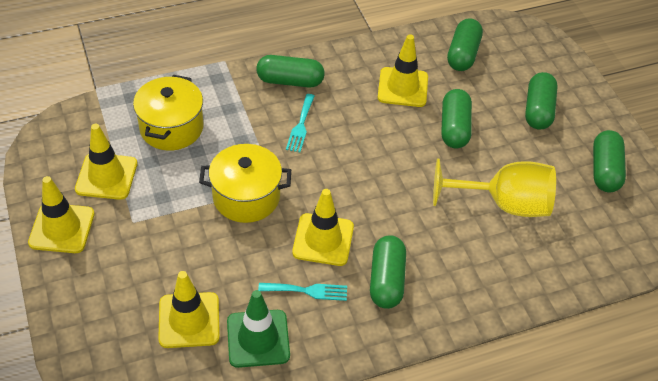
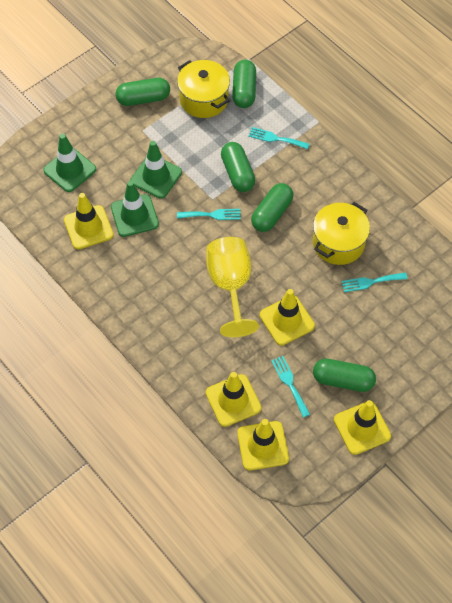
green capsule: [256,55,325,87] [370,235,406,309] [441,89,472,148] [447,18,483,71] [525,72,558,130] [593,130,626,193] = 6 -> [116,78,170,106] [221,142,255,192] [232,60,256,108] [251,183,293,232] [313,359,376,392] = 5
green traffic cone: [227,290,290,368] = 1 -> [43,134,96,192] [111,181,159,237] [130,141,182,199] = 3
turquoise fork: [258,283,347,301] [286,94,315,152] = 2 -> [177,209,241,220] [248,127,309,149] [271,356,310,417] [341,272,408,292] = 4

